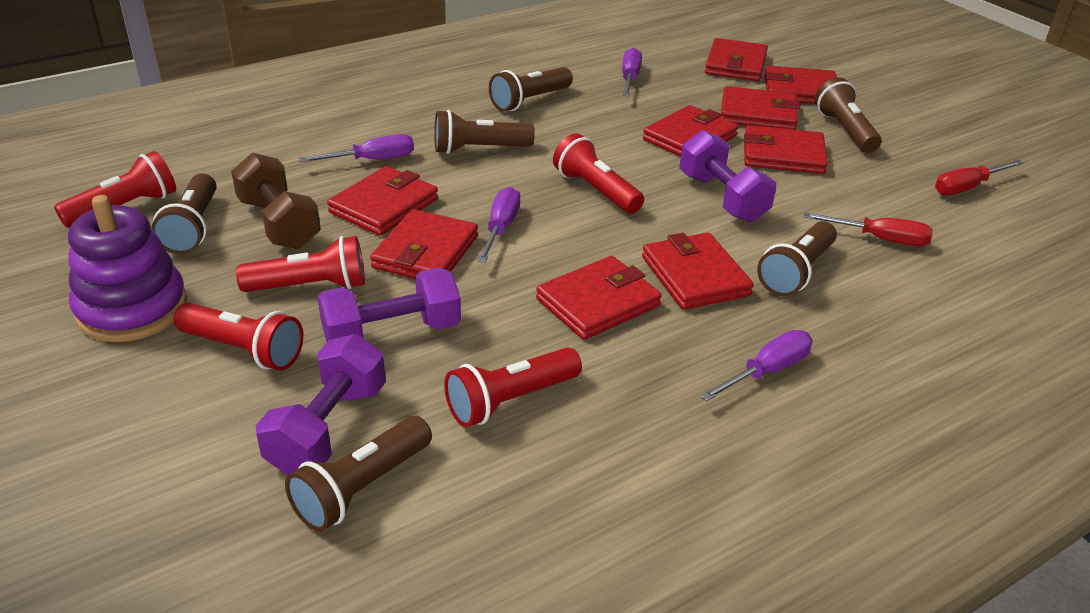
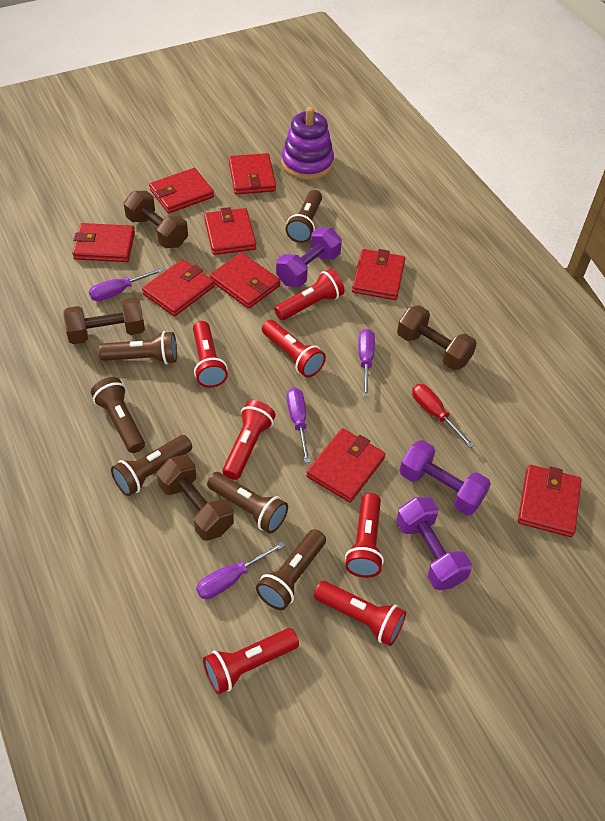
brown dumbbell: [231,153,321,249] = 1 -> [63,297,145,344] [124,191,188,248] [157,455,234,541] [397,305,477,370] = 4
red flashlight: [54,151,176,227] [173,303,303,371] [236,236,365,292] [444,347,582,427] [553,133,644,214] = 5 -> [193,321,228,388] [203,628,299,694] [223,400,276,480] [262,320,326,377] [274,269,345,320] [314,581,406,646] [345,493,384,578] = 7
red screwdriver: [804,212,933,246] [935,160,1023,195] = 2 -> [412,384,474,448] = 1

